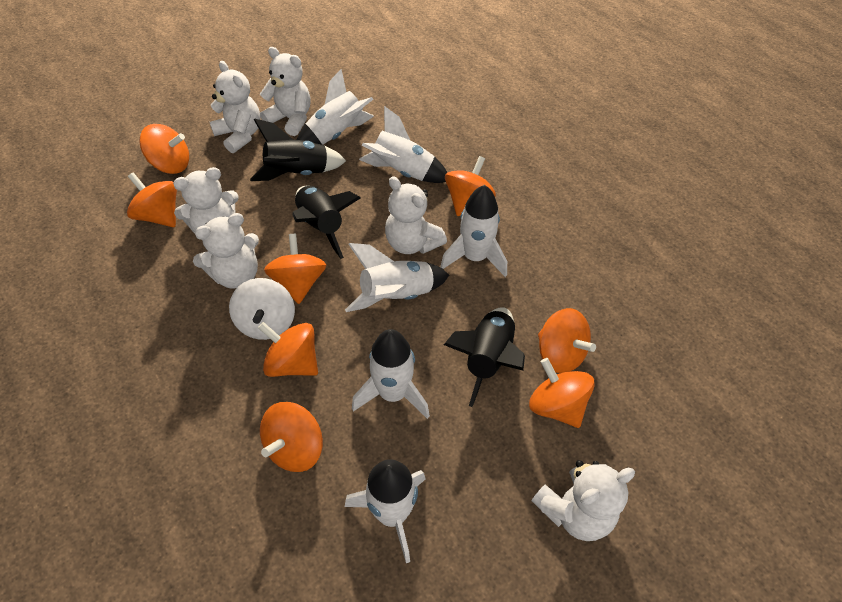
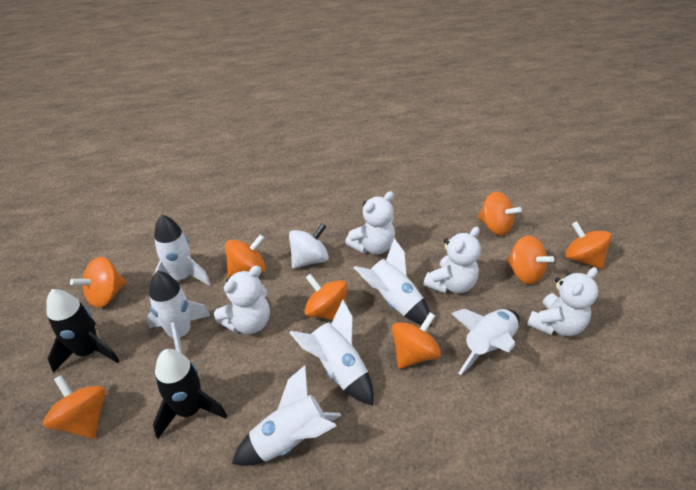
black rocket: [250,118,346,181] [292,186,360,259] [444,307,525,407] = 3 -> [46,289,120,373] [153,349,227,439] = 2
white teddy bear: [173,167,239,234] [193,213,259,289] [210,61,261,153] [260,47,311,136] [385,176,447,254] [531,460,635,541] = 6 -> [214,266,270,334] [345,191,395,254] [423,227,481,293] [527,267,598,336] = 4

